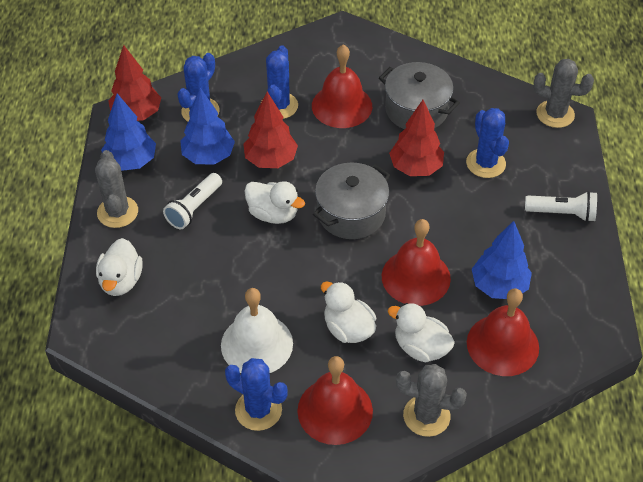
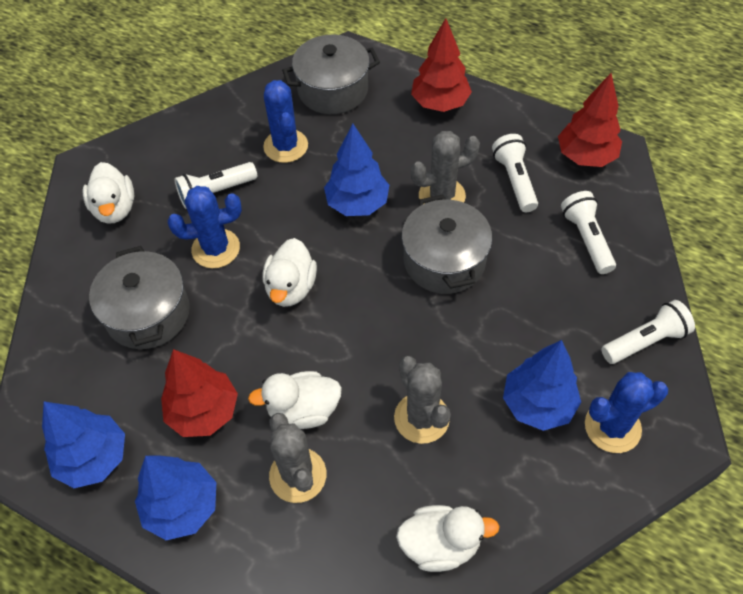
blue cactus: [177,53,220,122] [225,358,288,431] [261,46,298,119] [466,108,509,178] = 4 -> [167,186,242,268] [263,80,308,163] [585,372,668,453] = 3
blue tree: [101,94,156,171] [180,88,235,165] [472,221,532,299] = 3 -> [42,402,125,488] [135,455,216,540] [324,123,389,216] [503,340,581,431] = 4
grey pot: [313,163,390,239] [379,62,460,129] = 2 -> [89,246,190,349] [282,34,380,114] [401,195,492,294] = 3
red bell: [297,356,373,445] [312,45,372,128] [382,219,451,306] [467,288,539,376] = 4 -> none = 0
white bell: [221,288,293,373] = 1 -> none = 0
white flashlight: [163,173,222,229] [525,191,597,222] = 2 -> [175,162,257,209] [492,134,538,212] [561,191,616,274] [601,300,695,364] = 4

